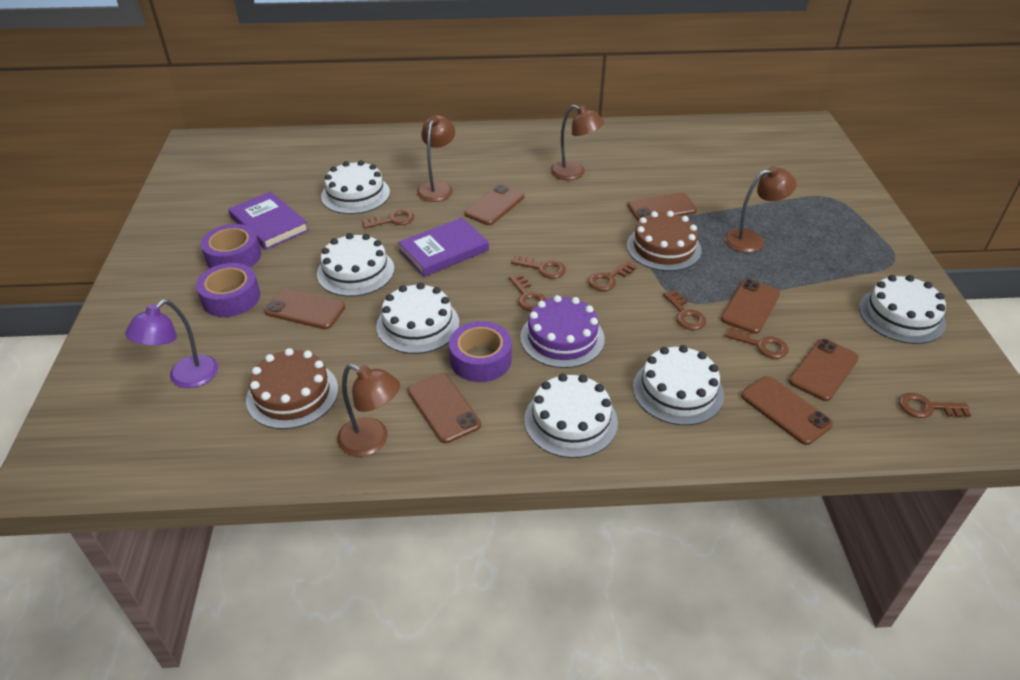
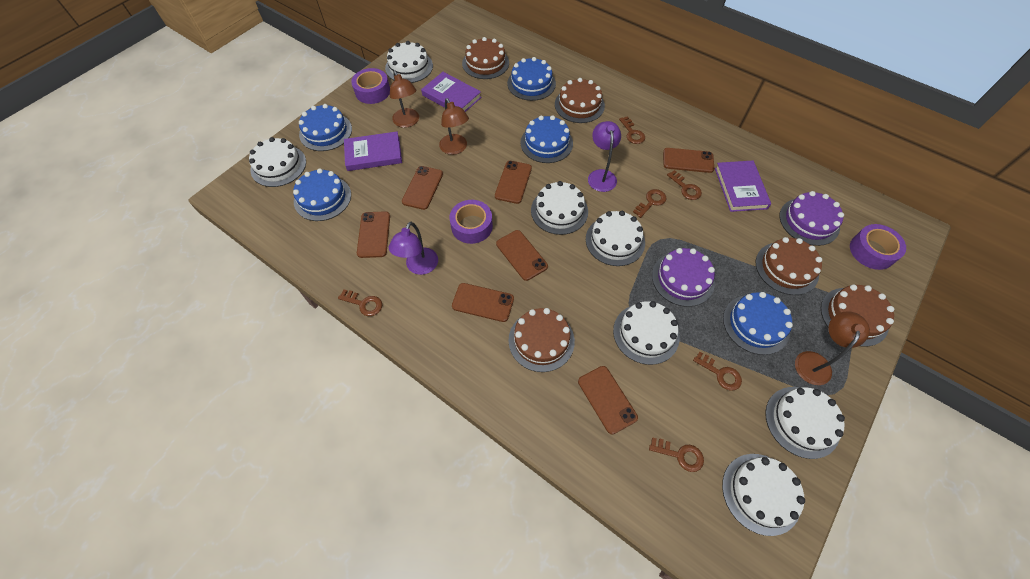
blue cake: none = 0 -> [293,168,351,221] [299,104,352,151] [507,57,556,101] [520,115,573,163] [723,292,793,355] = 5
brown cake: [246,348,338,429] [627,211,702,271] = 2 -> [462,37,509,79] [508,308,575,372] [555,78,605,123] [756,237,822,295] [821,285,894,347] = 5
brown key: [362,209,414,228] [509,274,546,311] [511,255,566,278] [588,261,637,291] [663,290,706,330] [725,327,788,359] [899,393,971,418] = 7 -> [338,290,382,316] [619,116,645,144] [633,189,667,218] [649,437,704,472] [667,170,702,200] [693,352,742,391] = 6
brown lamp: [337,364,400,457] [417,115,455,202] [550,105,604,180] [724,166,797,253] = 4 -> [390,71,419,128] [439,98,469,155] [795,311,870,385] = 3
purple book: [228,192,309,250] [398,218,489,277] = 2 -> [344,132,402,171] [421,72,481,112] [715,161,771,212] = 3
purple cake: [520,295,605,368] = 1 -> [652,248,715,307] [779,191,844,246] = 2
purple lamp: [125,300,218,388] = 1 -> [389,222,438,275] [588,121,621,192] = 2
white cake: [317,233,394,297] [321,160,390,214] [376,283,459,354] [524,374,618,458] [633,345,724,425] [859,275,946,344] = 6 -> [249,137,306,187] [385,41,433,83] [531,181,588,235] [586,211,645,266] [613,301,680,365] [722,454,805,536] [765,387,845,459] = 7

